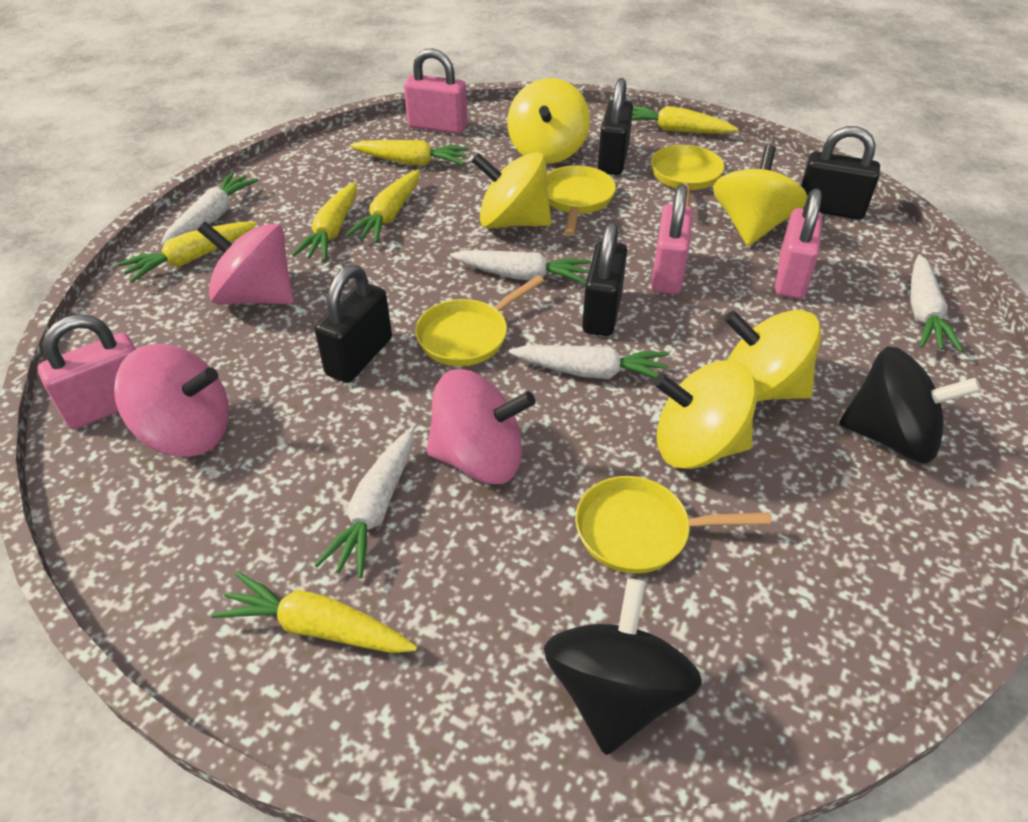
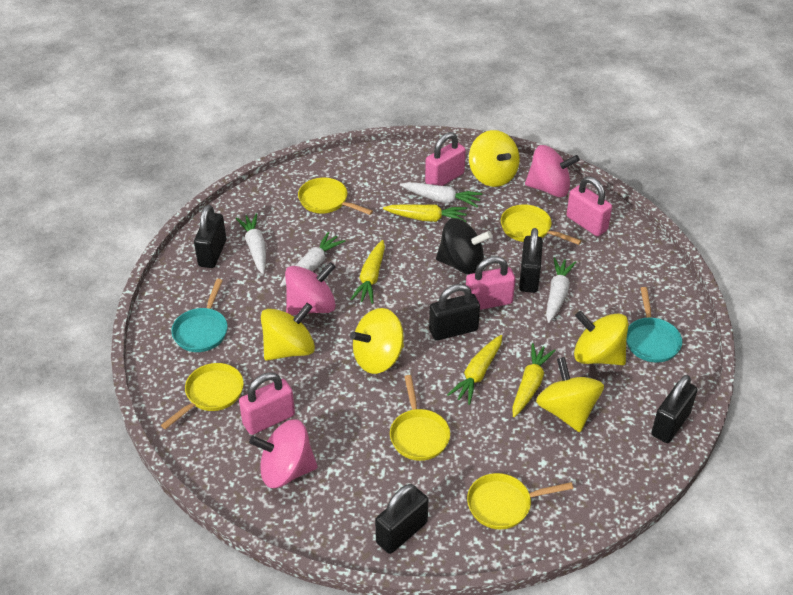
black padlock: [315,265,392,383] [582,222,627,336] [598,78,633,175] [801,126,880,220] = 4 -> [194,204,226,268] [375,484,428,554] [429,284,480,340] [519,228,543,293] [651,375,697,443] = 5
black spinning top: [544,578,702,755] [839,346,981,464] = 2 -> [436,218,492,275] = 1
turquoise pan: none = 0 -> [171,279,228,352] [626,287,682,363] = 2
white carrot: [161,172,259,245] [314,428,414,579] [450,250,591,284] [509,345,669,379] [910,255,963,352] = 5 -> [235,213,266,274] [280,232,345,287] [400,182,482,207] [546,257,576,323] = 4
yellow carrot: [117,222,257,283] [212,572,417,653] [292,182,357,260] [346,170,420,243] [350,140,469,166] [632,106,738,134] = 6 -> [350,240,385,304] [383,204,468,222] [447,335,502,405] [512,343,556,417] = 4
yellow pan: [415,275,544,366] [547,166,616,236] [575,476,771,574] [651,145,725,207] = 4 -> [161,363,244,429] [298,178,373,215] [390,375,450,461] [467,473,573,529] [501,205,581,245] = 5

